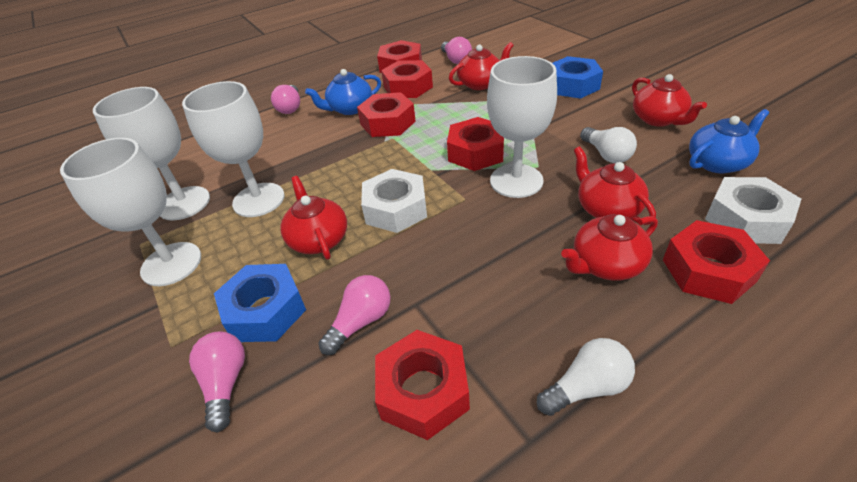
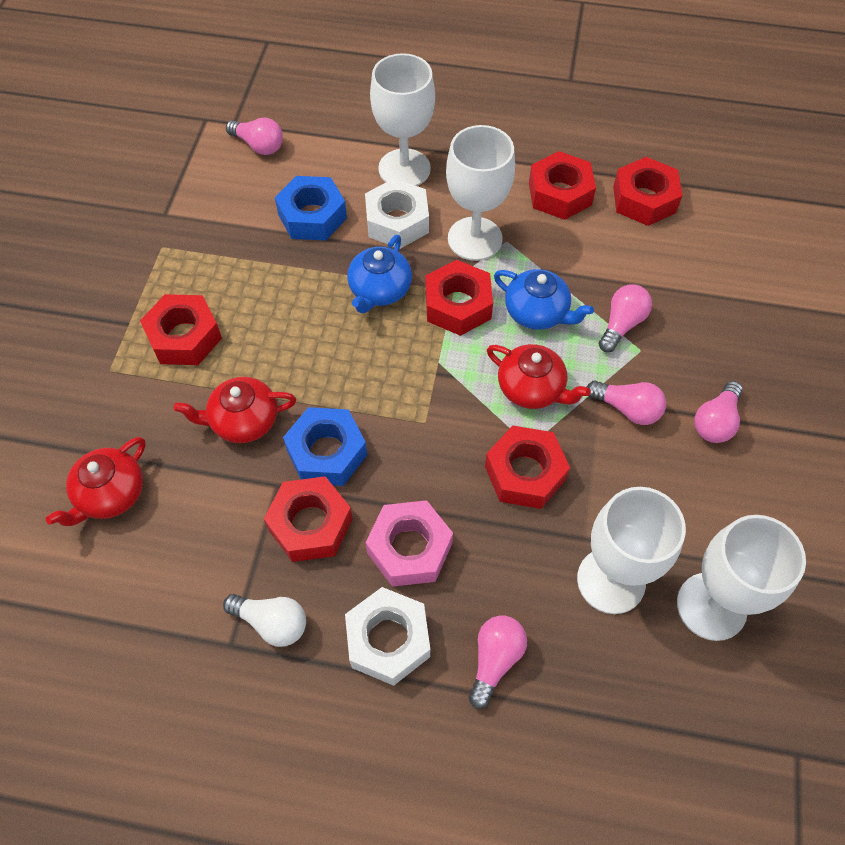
pink light bulb: [189,332,245,432] [271,85,300,114] [319,275,390,355] [441,37,472,64] = 4 -> [226,117,283,155] [469,616,527,709] [587,381,666,425] [599,284,652,352] [694,381,743,443] = 5
pink nut: none = 0 -> [365,500,453,587] = 1
red teapot: [280,176,347,260] [449,42,514,90] [561,214,658,281] [574,146,656,225] [632,74,707,127] = 5 -> [45,437,146,526] [174,377,296,443] [487,344,591,409] = 3
white light bulb: [537,338,635,416] [580,127,637,163] = 2 -> [223,594,306,647] = 1

